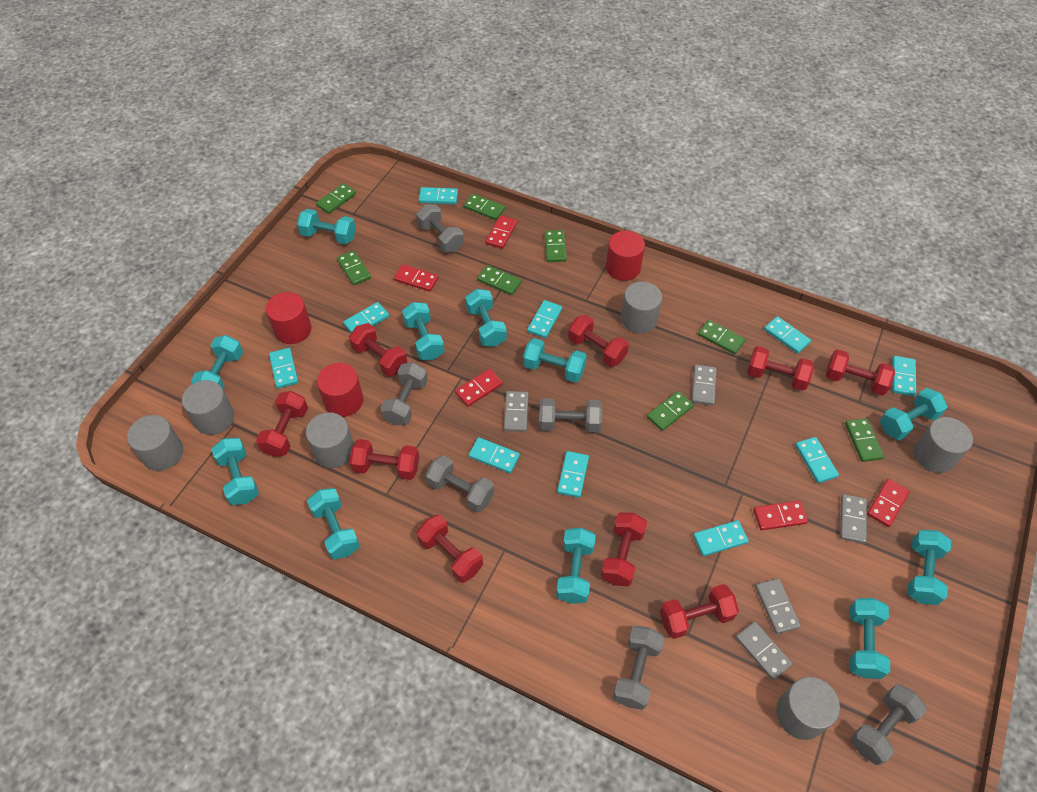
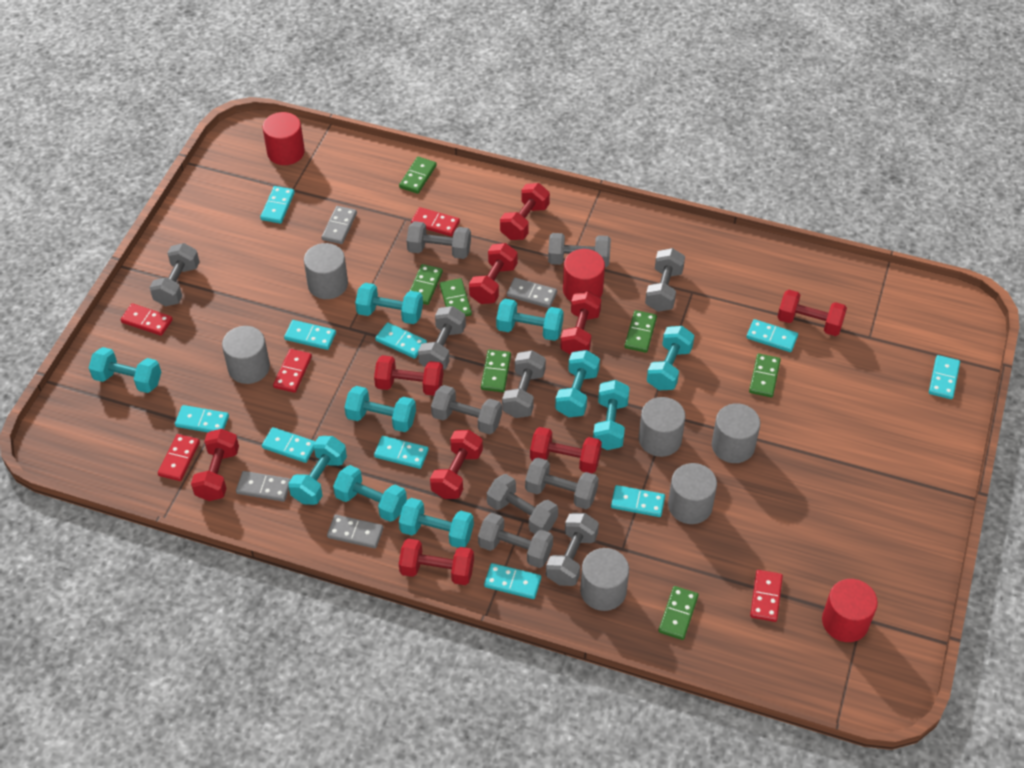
green domino: [316,183,356,214] [337,250,371,285] [464,194,505,220] [477,265,522,295] [544,230,567,262] [647,391,694,431] [698,320,745,355] [845,418,884,462] = 8 -> [399,157,437,194] [410,264,443,305] [440,278,472,317] [481,350,511,392] [625,310,657,353] [658,586,698,640] [749,353,781,397] = 7
grey domino: [504,391,528,432] [692,365,717,405] [736,622,792,680] [755,578,801,634] [840,494,867,544] = 5 -> [236,471,291,502] [322,206,357,244] [327,515,383,548] [507,278,557,308] = 4
grey dumbbell: [381,362,428,425] [416,204,464,252] [426,455,494,513] [539,398,602,432] [613,626,664,710] [851,684,927,765] = 6 -> [149,243,200,306] [406,221,471,259] [418,306,466,370] [431,385,502,435] [478,513,553,568] [487,474,558,534] [502,350,546,418] [525,457,599,509] [546,513,599,586] [548,233,611,267] [645,248,685,312] = 11
turquoise dumbbell: [191,335,243,390] [211,438,259,505] [297,209,356,244] [307,488,360,559] [402,302,444,360] [465,289,507,347] [523,338,587,383] [556,528,596,604] [849,598,890,679] [880,388,948,441] [907,530,951,605] = 11 -> [89,347,161,393] [288,436,347,505] [333,465,407,522] [344,386,416,432] [355,283,423,324] [399,498,474,548] [496,299,564,341] [555,350,600,417] [593,380,630,450] [647,326,694,390] = 10

